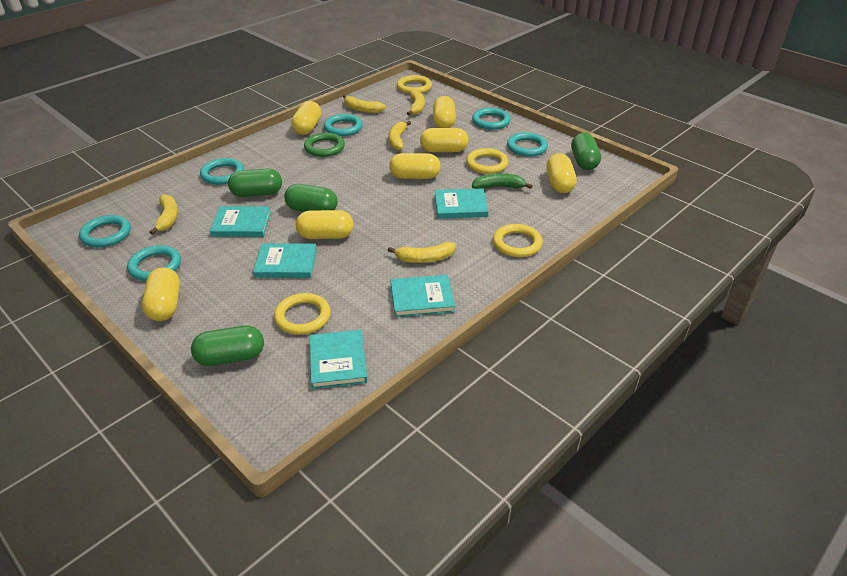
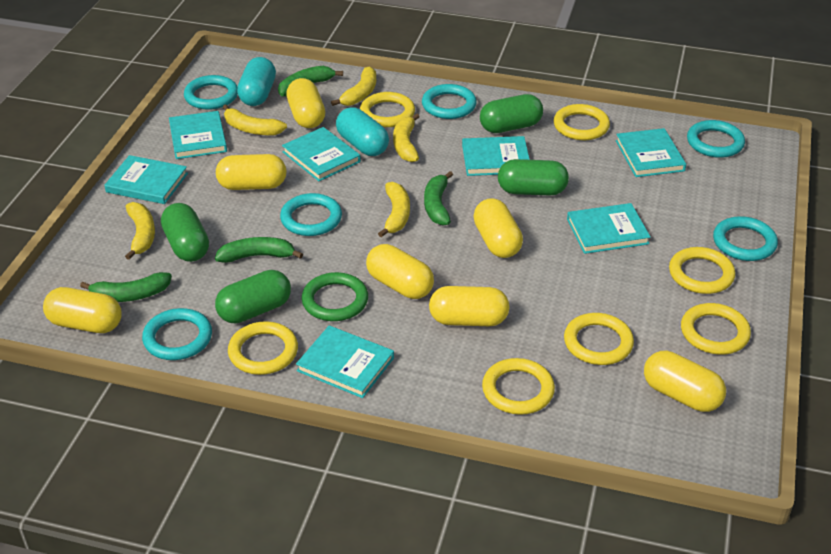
green banana: [472,173,533,189] = 1 -> [80,272,172,302] [215,237,303,263] [278,66,343,97] [424,171,453,225] = 4
turquoise book: [210,206,271,237] [253,243,317,278] [310,330,367,389] [391,275,455,317] [435,188,489,219] = 5 -> [104,155,188,204] [169,111,227,159] [282,127,361,181] [296,325,394,398] [462,136,530,176] [567,203,650,254] [616,128,686,177] = 7
turquoise capsule: none = 0 -> [237,57,276,106] [336,107,389,156] = 2
yellow ring: [274,293,331,335] [397,75,432,94] [466,148,508,174] [493,224,543,257] = 4 -> [228,321,298,375] [360,92,415,127] [482,358,555,415] [554,104,610,140] [564,313,634,365] [669,247,735,294] [681,303,751,355] = 7

